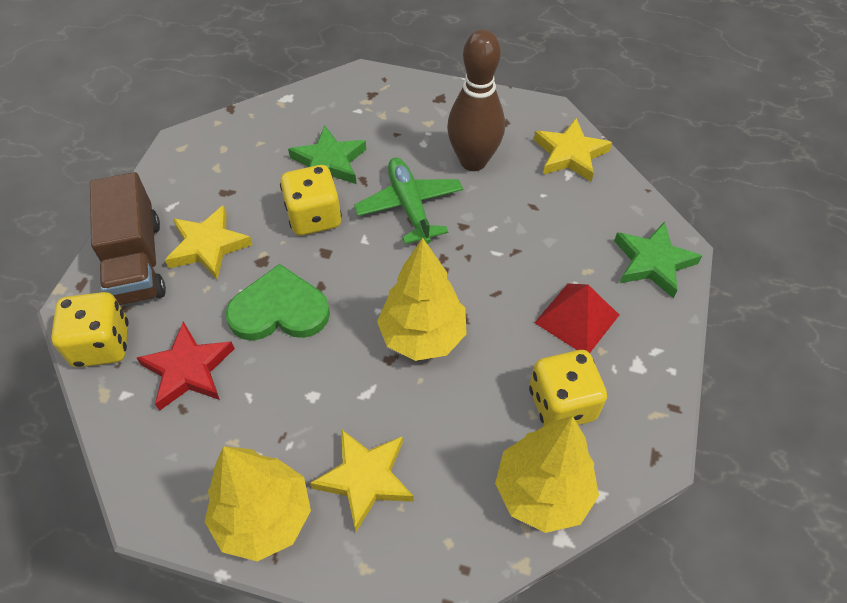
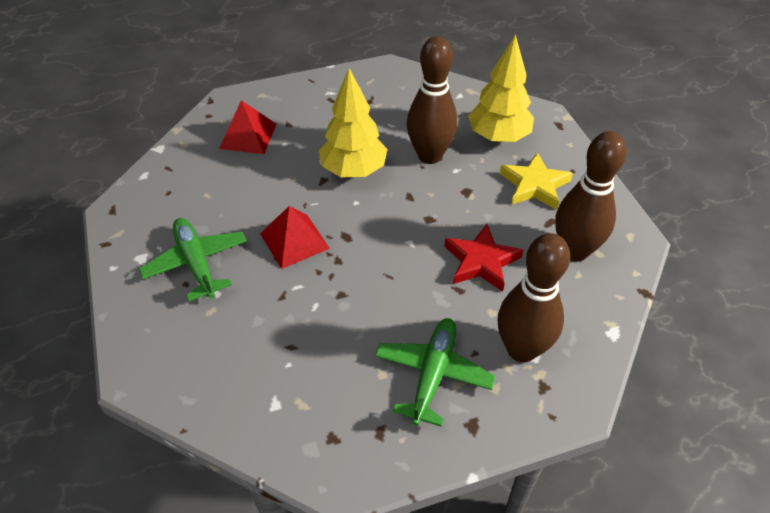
brown bowling pin: [447,29,505,171] = 1 -> [407,36,458,164] [498,233,570,362] [555,131,627,262] = 3
brown truck: [90,172,166,305] = 1 -> none = 0
green heart: [226,264,330,341] = 1 -> none = 0
green plane: [354,157,463,244] = 1 -> [139,218,247,301] [375,318,495,427] = 2
green star: [288,126,366,184] [614,221,702,298] = 2 -> none = 0
red pyramid: [535,283,619,353] = 1 -> [219,100,276,154] [260,206,330,269] = 2
yellow dice: [51,292,129,367] [280,165,342,236] [529,350,607,426] = 3 -> none = 0
yellow star: [165,205,253,280] [310,429,414,532] [534,118,612,182] = 3 -> [500,152,573,210] = 1
yellow tree: [205,446,311,561] [377,238,467,361] [495,416,599,533] = 3 -> [319,68,387,177] [468,34,534,143] = 2

